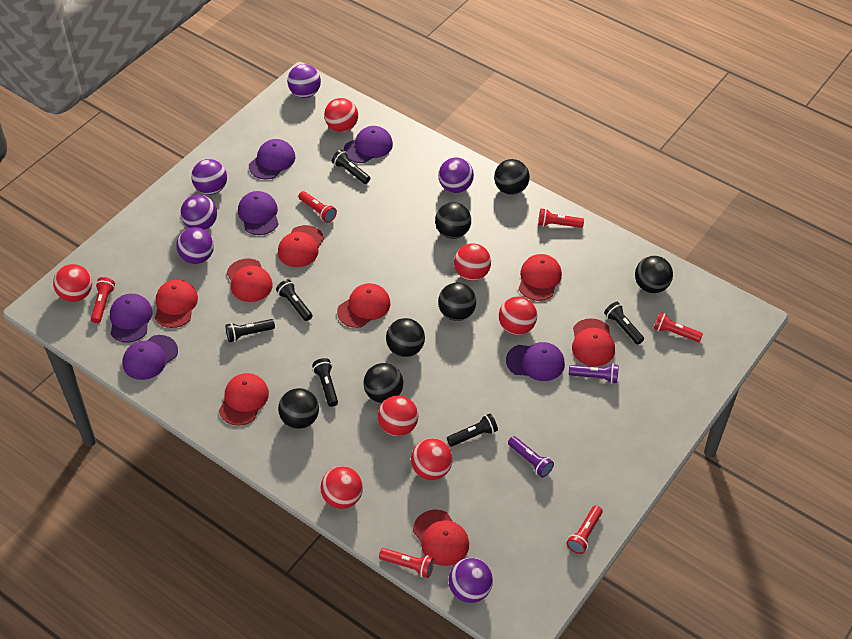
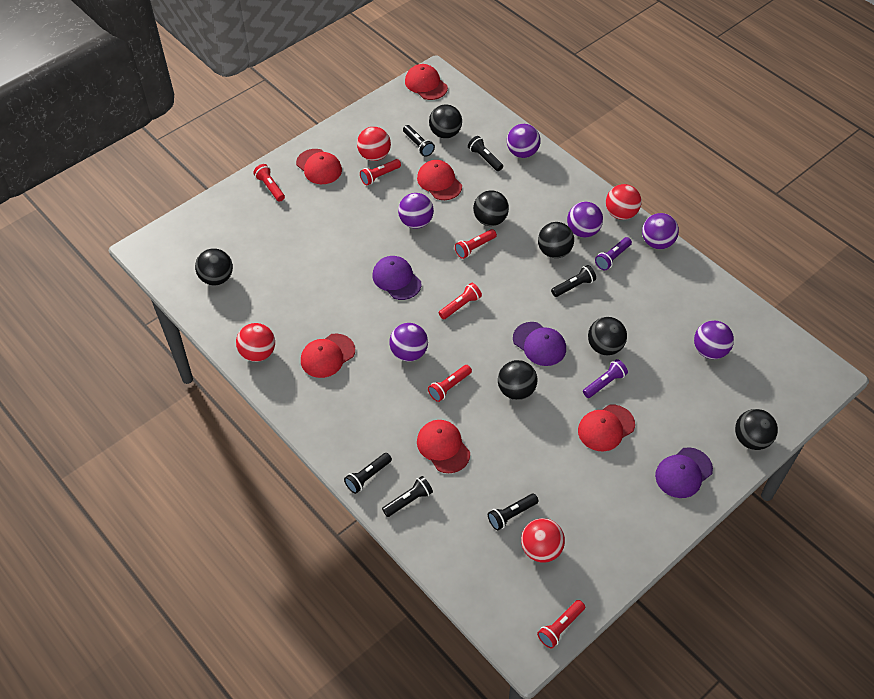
purple cap: [110,294,153,343] [123,335,178,380] [238,191,278,235] [249,139,295,180] [344,126,393,163] [506,342,565,381] = 6 -> [372,256,421,300] [513,322,566,366] [655,447,713,498] = 3
red ball: [53,264,92,302] [320,466,363,509] [324,98,358,132] [378,396,418,436] [411,438,453,480] [454,243,491,281] [499,297,537,335] = 7 -> [236,323,275,362] [357,127,391,161] [521,518,565,563] [606,184,641,220] = 4
red cap: [155,280,198,328] [219,373,269,426] [227,259,273,302] [278,225,324,267] [337,283,391,328] [413,509,469,566] [519,254,562,301] [572,318,615,366] = 8 -> [296,149,342,184] [301,334,355,378] [405,64,448,100] [417,160,462,200] [417,420,470,473] [578,405,635,451] = 6

